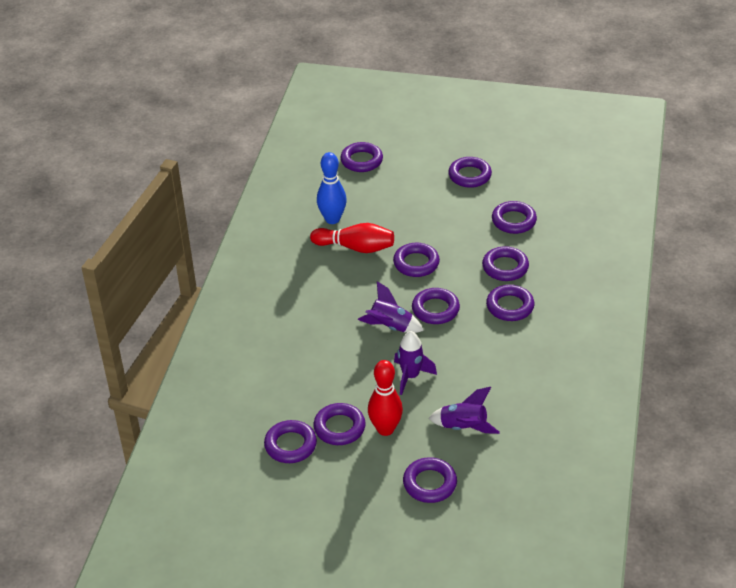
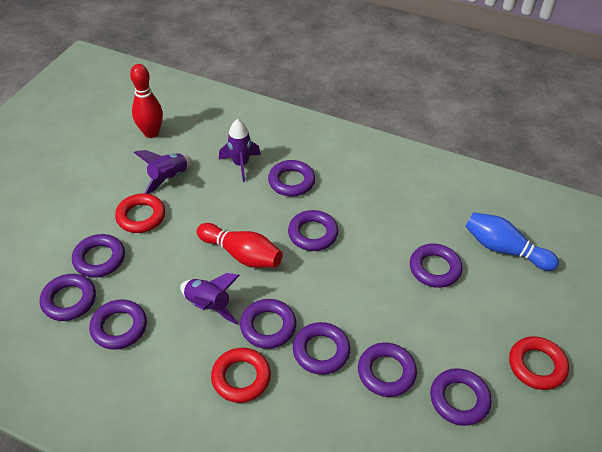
red ring: none = 0 -> [115,193,165,233] [211,348,271,403] [509,336,569,390] = 3

